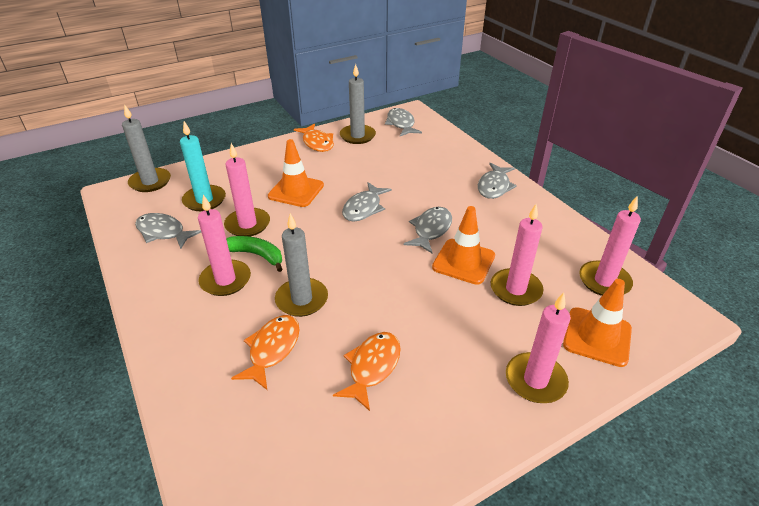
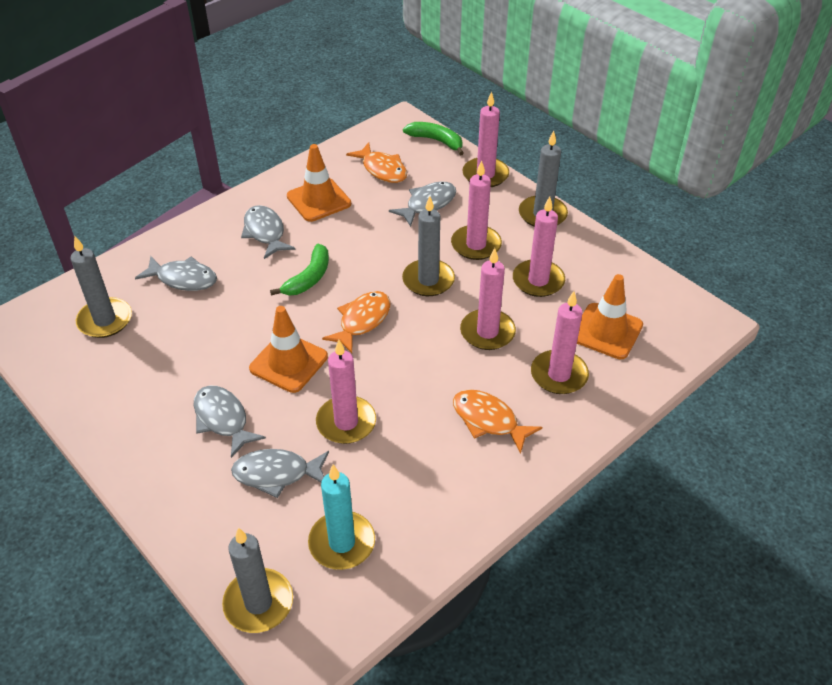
green banana: [226,236,283,272] = 1 -> [270,244,329,296] [403,122,464,156] = 2
grey candle: [122,104,171,192] [275,213,328,317] [340,64,376,144] = 3 -> [70,236,132,338] [222,528,293,633] [402,196,455,296] [519,131,568,227] = 4
pink candle: [198,195,251,296] [224,143,270,237] [491,204,543,306] [506,293,571,403] [579,195,641,296] = 5 -> [316,340,376,444] [451,161,502,260] [460,248,516,350] [463,91,509,187] [513,196,565,297] [531,291,589,394] = 6

